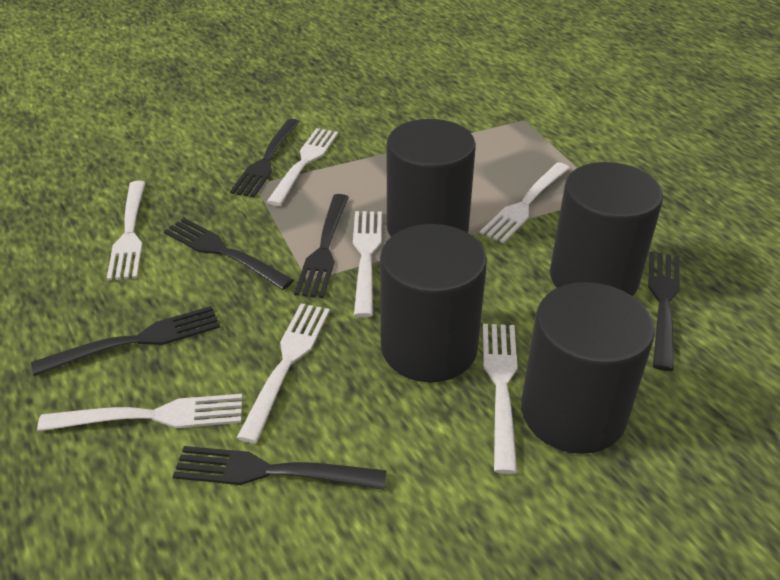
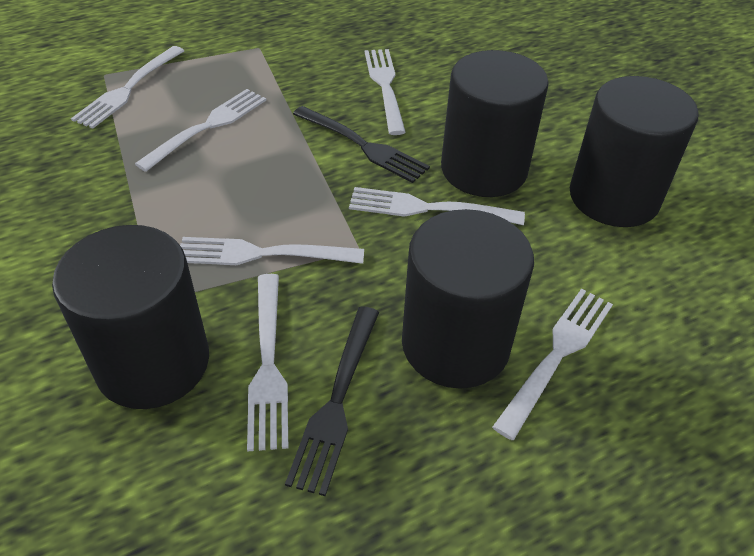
black fork: [31,306,220,376] [164,218,294,290] [173,446,387,490] [230,118,300,198] [294,194,349,298] [648,251,680,371] = 6 -> [285,306,379,496] [293,106,430,183] = 2

